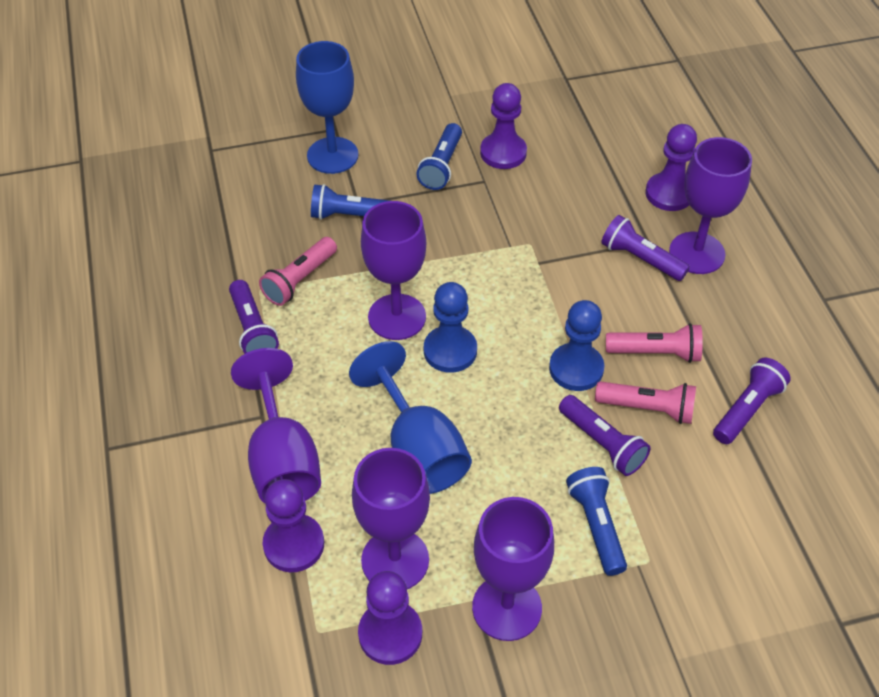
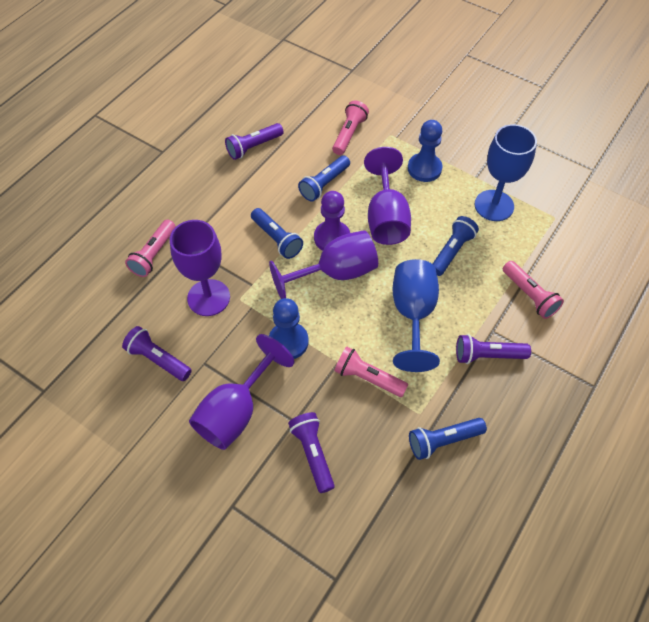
blue flashlight: [311,184,389,220] [416,123,462,190] [566,467,627,576] = 3 -> [251,208,303,259] [298,155,350,201] [409,418,487,460] [433,216,479,276] = 4
pink flashlight: [259,237,337,306] [595,381,696,424] [606,323,703,363] = 3 -> [125,219,176,277] [332,100,369,155] [334,346,408,397] [503,261,564,319] = 4
purple goblet: [231,348,321,503] [352,448,430,589] [361,201,426,340] [472,497,554,641] [669,137,752,274] = 5 -> [170,220,230,316] [189,334,294,450] [269,230,378,299] [364,147,411,245] = 4
purple pawn: [263,479,324,572] [358,571,422,665] [480,83,527,169] [645,124,697,211] = 4 -> [314,191,350,251] = 1

